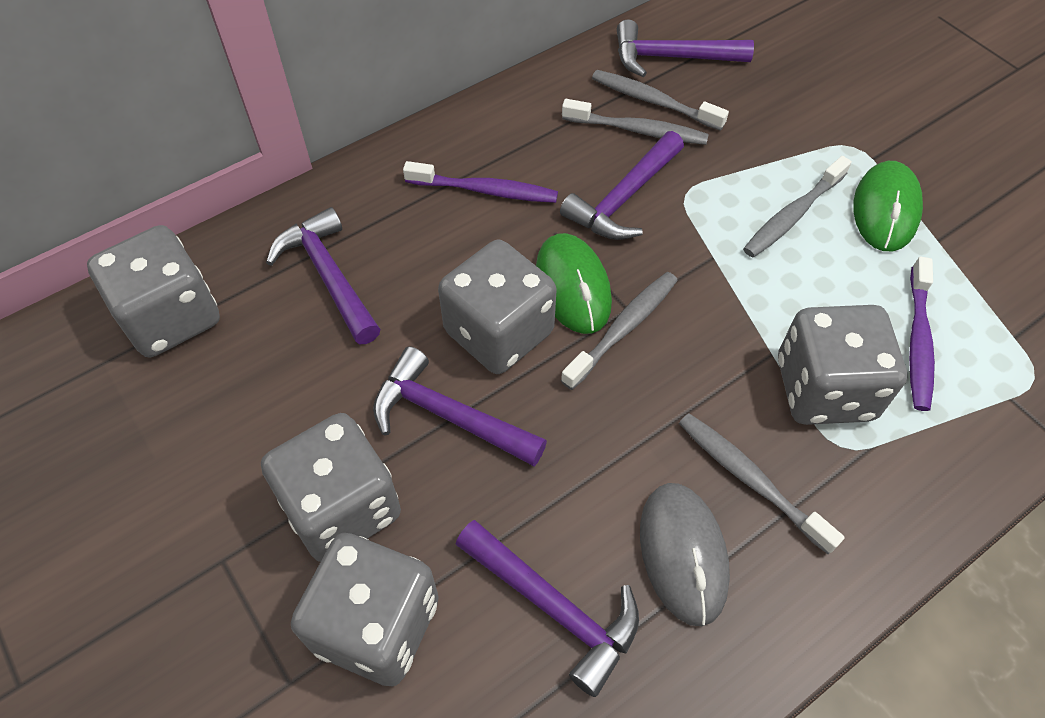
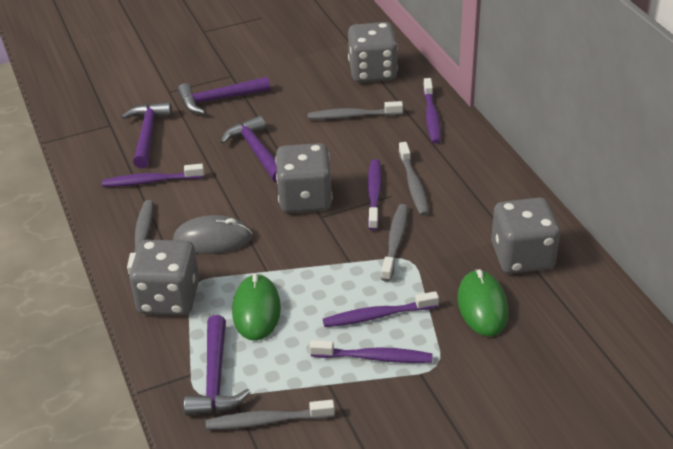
grey dice: [87,225,220,357] [261,413,401,562] [291,533,439,687] [438,240,557,374] [778,305,907,425] = 5 -> [129,240,199,315] [275,143,333,213] [348,22,398,82] [491,197,560,274] = 4
purple hammer: [266,207,380,344] [373,346,547,466] [455,520,639,697] [560,131,684,240] [617,19,754,77] = 5 -> [121,102,172,168] [177,77,270,114] [184,315,251,416] [221,116,277,183] = 4
purple toothbrush: [403,161,558,203] [909,257,935,411] = 2 -> [102,164,204,187] [310,340,433,363] [323,291,439,327] [367,159,382,231] [423,78,441,144] = 5

